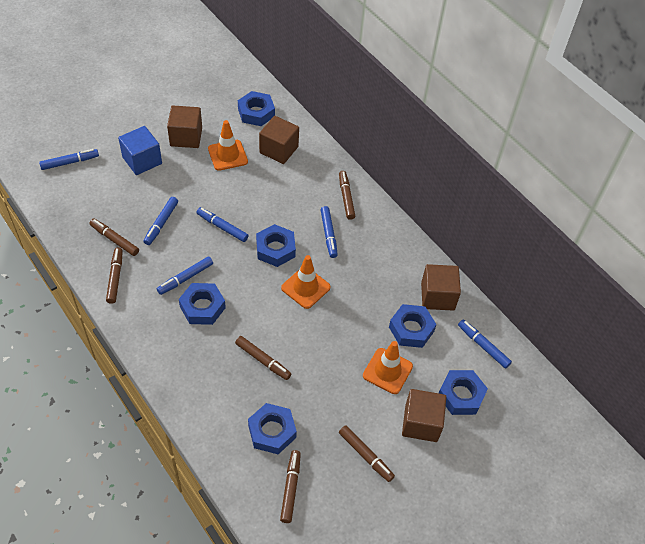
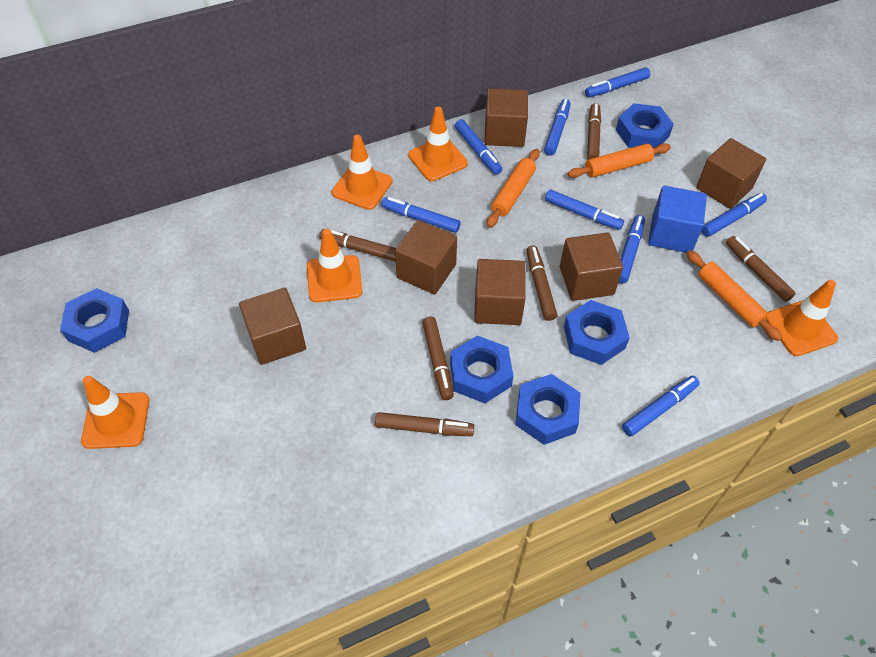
blue marker: [39,149,99,170] [143,197,178,245] [157,256,213,295] [196,207,249,242] [321,206,338,258] [458,320,512,369] = 6 -> [382,197,460,233] [455,119,502,175] [544,99,571,156] [545,189,624,230] [585,67,650,97] [619,215,645,283] [622,376,700,436] [701,193,767,237] = 8
blue nut: [179,283,226,325] [238,91,275,126] [248,403,297,454] [256,224,296,267] [389,304,437,348] [439,370,488,415] = 6 -> [60,288,129,353] [450,335,513,403] [515,374,581,445] [564,300,630,365] [616,103,674,148] = 5
brown cube: [167,105,202,148] [259,116,299,164] [402,389,446,442] [421,264,461,311] = 4 -> [239,288,306,365] [395,220,457,295] [474,259,526,325] [484,88,528,147] [560,232,623,301] [696,138,766,209] = 6
orange rolling pin: none = 0 -> [487,149,540,228] [567,143,671,178] [687,250,782,341] = 3
orange traffic cone: [208,120,248,171] [281,255,331,309] [363,341,413,394] = 3 -> [81,376,149,449] [307,229,362,303] [332,135,392,210] [408,107,468,181] [766,280,838,356] = 5

